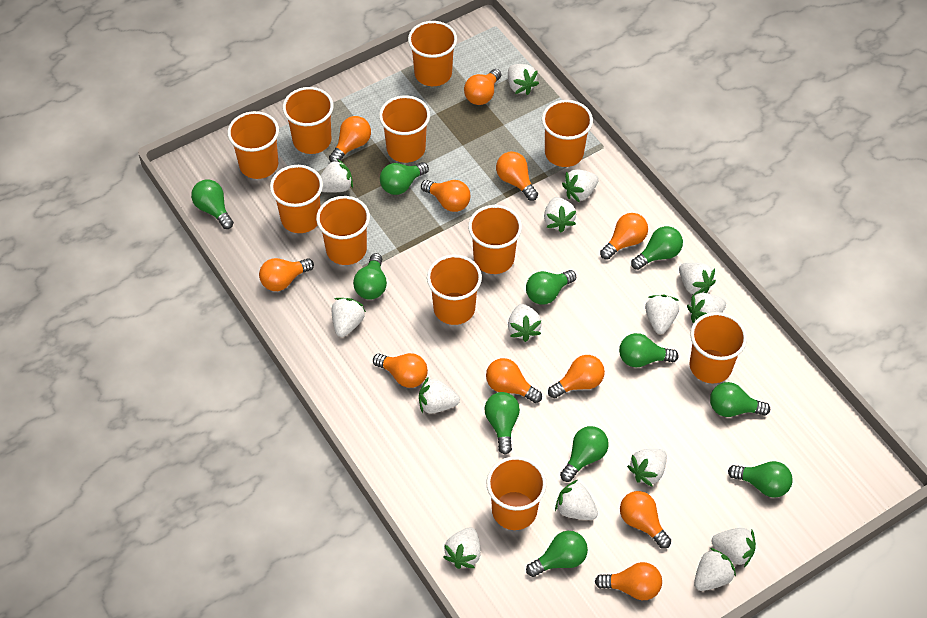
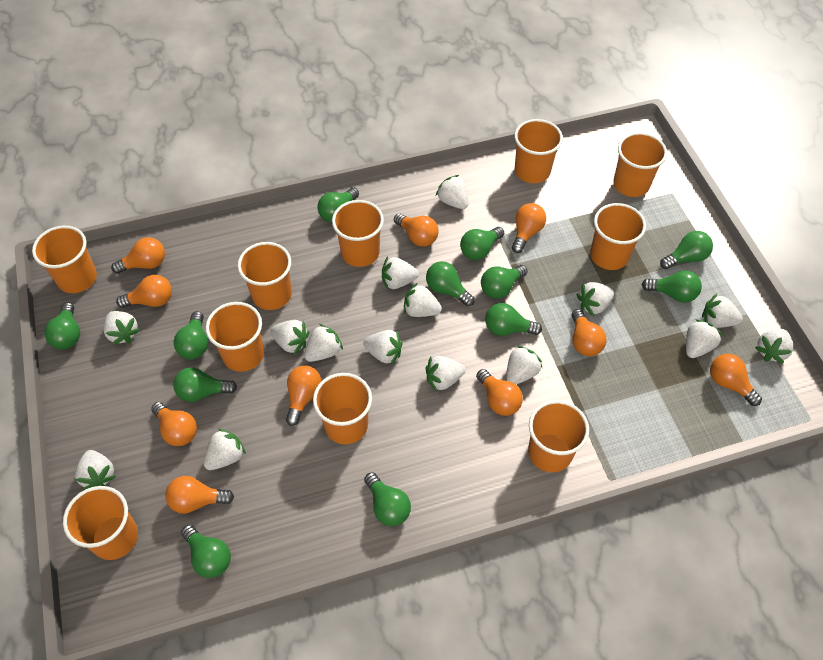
green light bulb: [191,180,234,229] [353,253,387,300] [380,162,429,195] [485,392,520,455] [526,270,576,305] [526,531,588,577] [560,426,609,482] [619,333,679,367] [631,226,683,270] [710,382,770,417] [728,461,793,498] = 11 -> [44,302,80,349] [173,367,237,402] [174,311,208,359] [181,525,231,578] [317,188,359,223] [364,472,411,526] [426,261,475,307] [460,227,504,260] [481,265,528,298] [485,303,542,336] [641,270,702,303] [660,231,713,269] = 12
orange cup: [227,111,279,179] [270,165,323,233] [283,87,334,154] [316,196,370,265] [379,95,430,163] [408,21,457,86] [427,254,482,325] [468,205,522,274] [486,456,547,530] [542,100,593,167] [690,312,747,384] = 11 -> [32,226,97,293] [63,486,138,560] [206,302,264,372] [237,242,292,310] [313,373,372,444] [332,200,384,267] [514,119,563,183] [528,400,589,472] [590,203,646,270] [613,132,667,197] = 10
orange light bulb: [259,258,314,291] [329,116,371,162] [373,353,428,388] [421,180,470,212] [464,69,501,105] [486,358,542,403] [496,152,538,201] [548,355,605,399] [595,562,662,600] [600,213,648,260] [620,491,671,549] = 11 -> [111,237,165,274] [116,275,172,308] [151,402,197,446] [165,476,234,514] [286,365,322,426] [394,213,439,247] [476,369,523,416] [512,203,546,253] [572,309,606,356] [710,354,762,406] = 10

